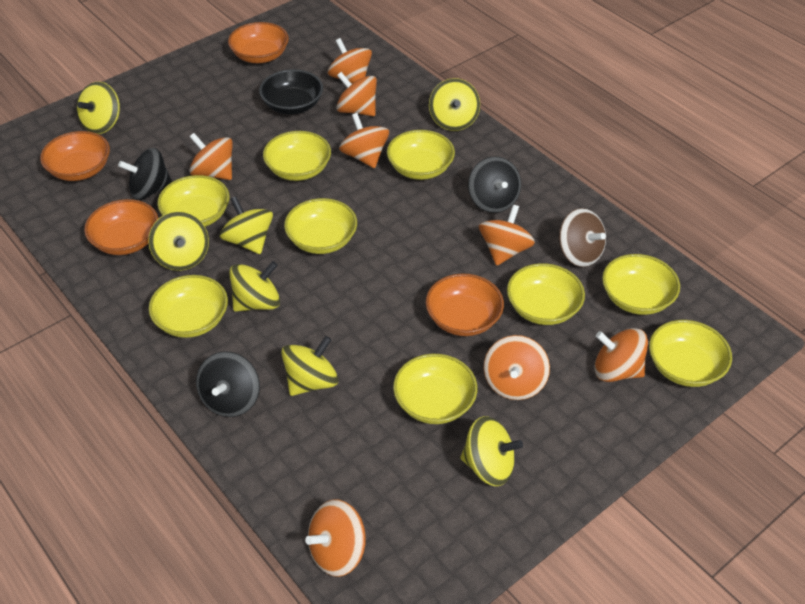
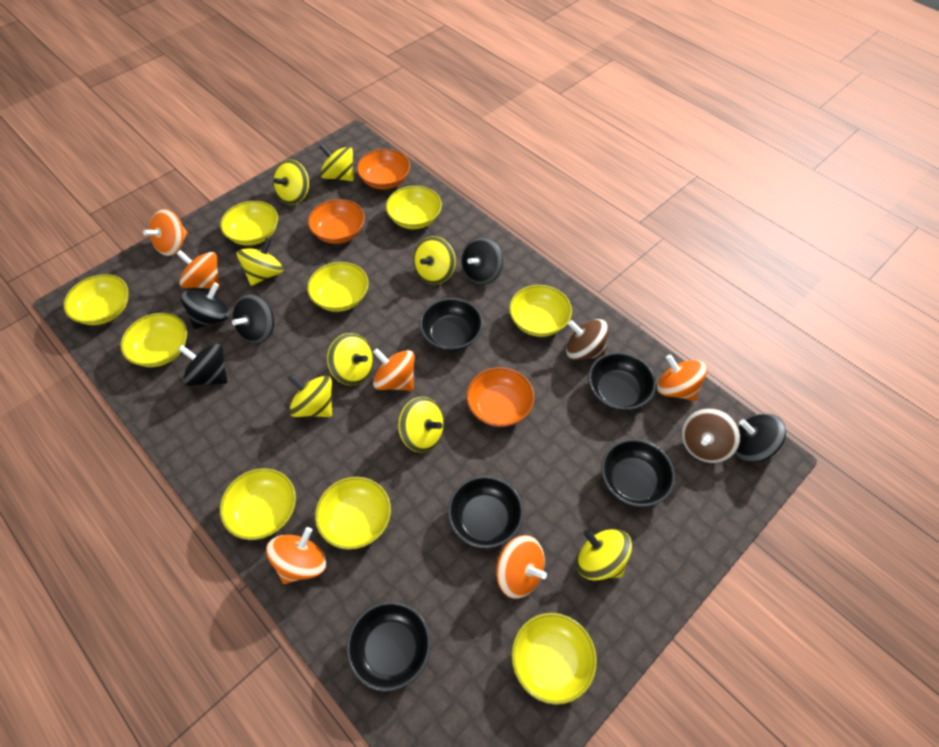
black bowl: [259,69,323,114] = 1 -> [346,601,431,691] [419,298,483,351] [448,476,523,549] [588,352,656,411] [601,439,675,507] = 5
black spinning top: [118,148,172,200] [196,351,260,417] [468,156,521,213] = 3 -> [178,344,227,386] [180,283,230,329] [232,294,274,344] [461,237,503,285] [735,413,786,463] = 5
brown spinning top: [559,208,606,267] = 1 -> [566,319,609,360] [681,408,740,463] = 2
orange bowl: [40,131,110,181] [84,199,159,255] [228,22,289,63] [425,273,504,336] = 4 -> [308,199,365,244] [357,149,410,189] [466,367,535,427] = 3
orange spinning top: [189,133,233,180] [305,499,366,577] [328,38,372,84] [336,72,377,116] [339,113,389,168] [479,205,535,266] [484,335,550,400] [594,328,648,382] = 8 -> [143,209,188,256] [176,250,220,289] [266,527,327,584] [373,348,415,391] [496,535,547,599] [657,354,708,401] = 6
yellow spinning top: [77,82,120,134] [148,211,209,271] [220,196,273,254] [229,261,280,312] [281,336,338,396] [429,78,480,131] [460,416,523,486] = 7 -> [237,238,284,286] [273,160,309,205] [288,374,332,417] [319,144,354,181] [327,333,374,385] [398,397,444,453] [413,236,456,284] [577,529,632,581] = 8

